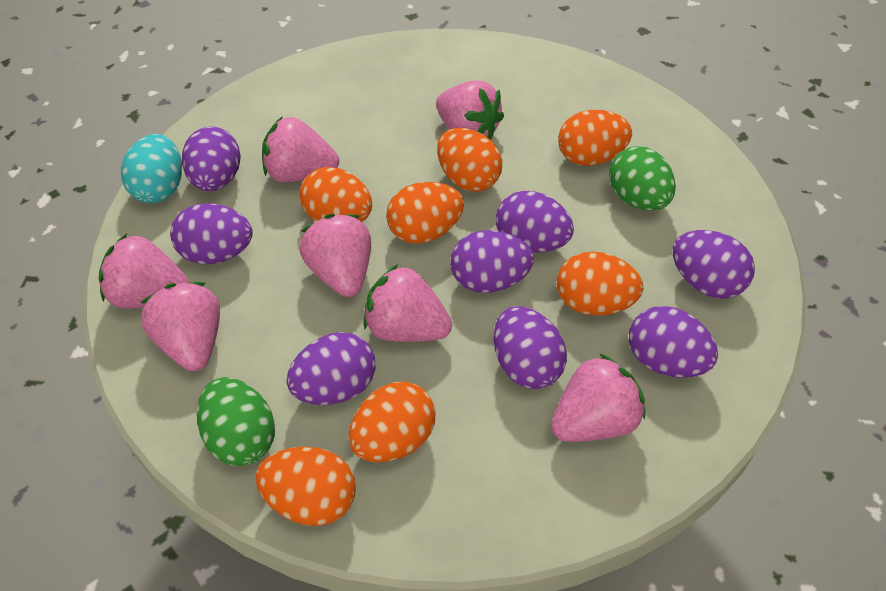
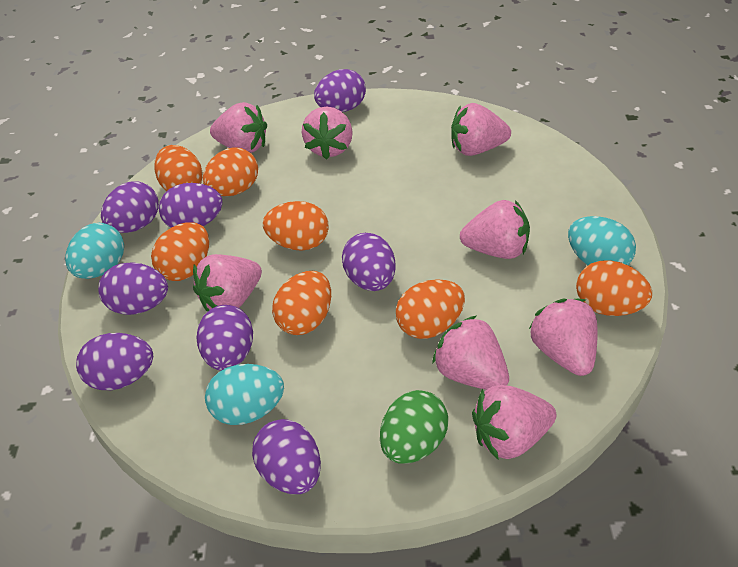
green egg: [197,377,275,466] [609,146,676,211] = 2 -> [380,390,448,464] = 1
pink strawberry: [99,234,190,309] [140,282,220,371] [262,116,339,182] [300,214,371,297] [363,264,452,342] [436,81,504,140] [551,353,645,442] = 7 -> [193,254,262,312] [210,102,267,153] [302,107,353,160] [432,316,509,390] [451,103,511,156] [460,200,530,259] [472,385,556,460] [529,299,598,376] = 8
turquoise egg: [121,134,182,203] = 1 -> [65,223,124,279] [205,364,284,425] [568,216,636,265] = 3

